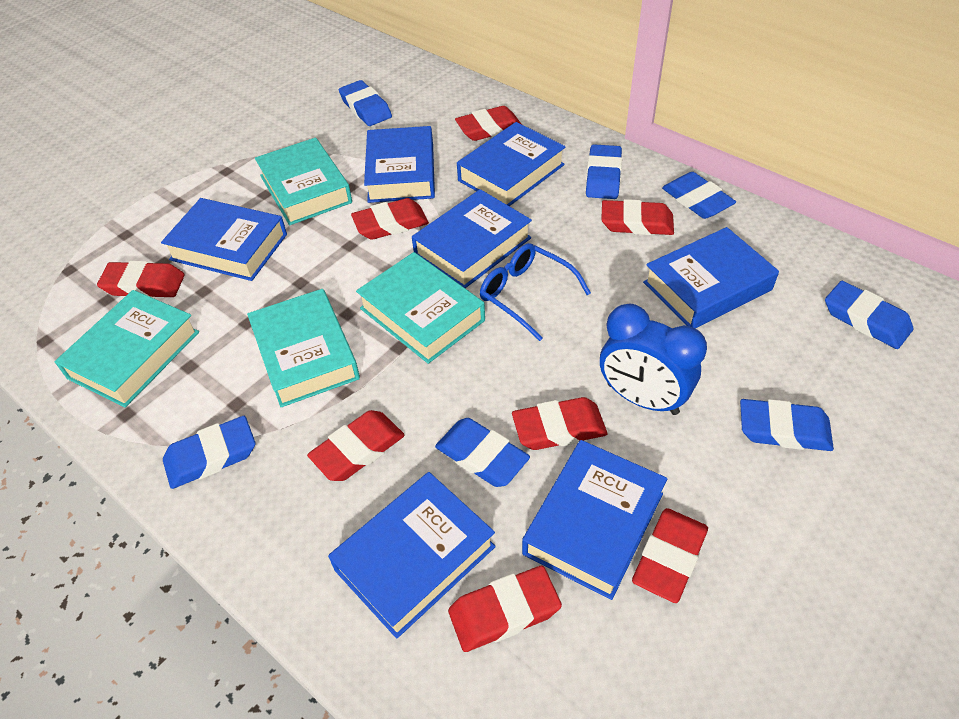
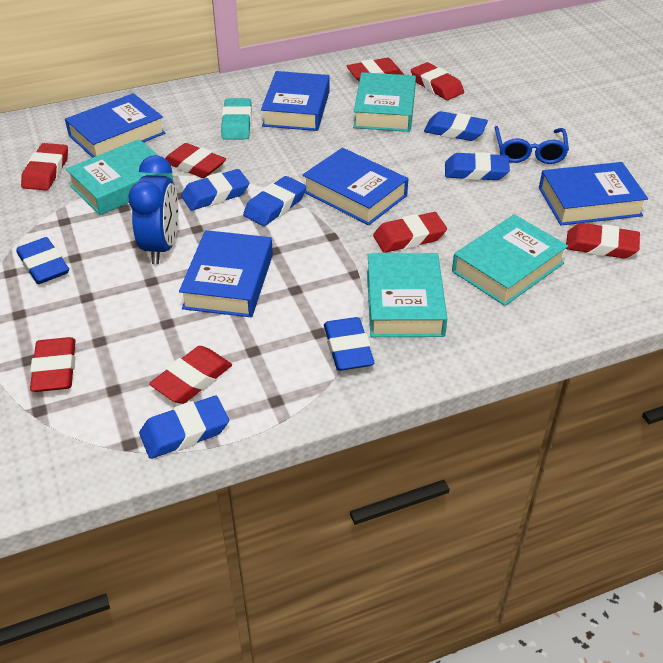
blue book: [161,198,287,281] [328,472,496,638] [364,126,435,203] [412,189,532,288] [457,122,566,206] [522,440,667,600] [643,227,779,328] = 7 -> [65,93,165,158] [179,230,273,317] [261,71,330,131] [303,148,408,225] [539,162,648,225] = 5
turquoise eraser: none = 0 -> [221,98,252,140] = 1

